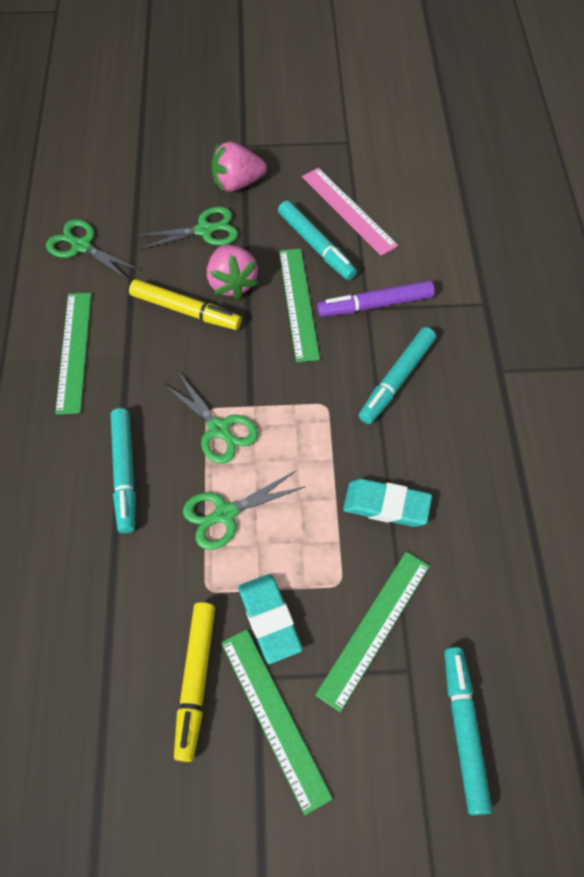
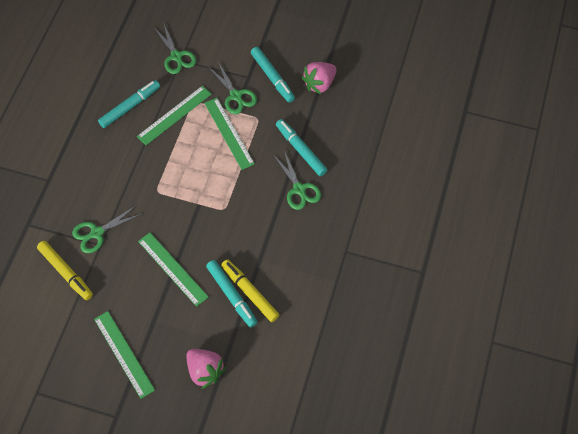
pink ruler: [302,168,398,256] = 1 -> none = 0
purple marker: [317,280,435,317] = 1 -> none = 0
turquoise eraser: [238,574,303,664] [343,479,432,527] = 2 -> none = 0

